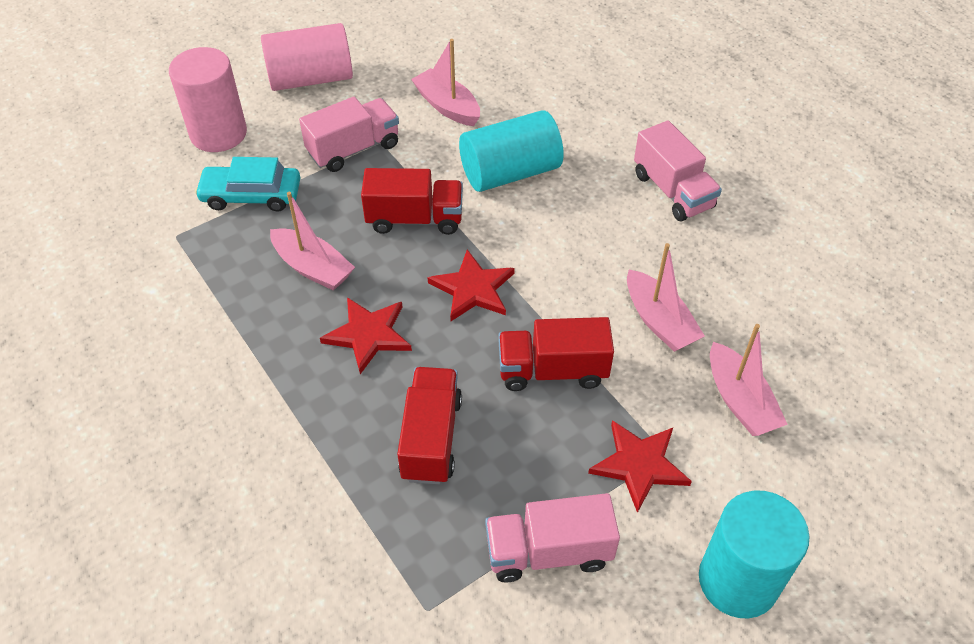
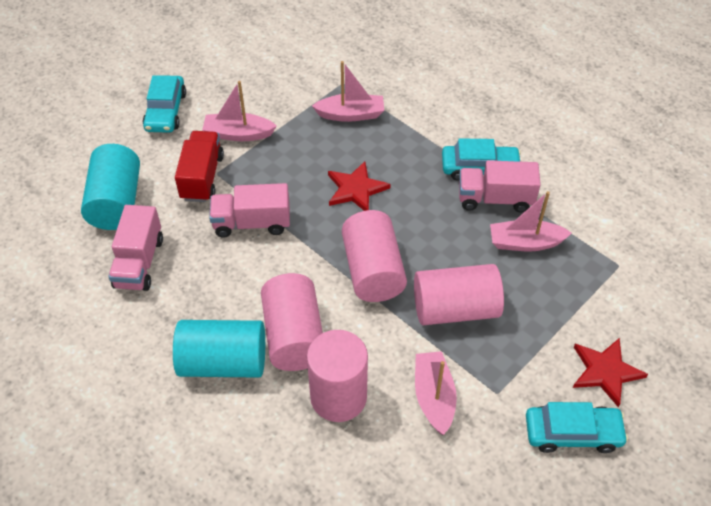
pink cylinder: [169,47,247,152] [261,23,353,91] = 2 -> [261,273,323,371] [307,330,368,422] [342,210,407,302] [414,264,504,325] = 4
red star: [320,297,412,374] [428,249,515,321] [588,420,692,513] = 3 -> [328,161,391,211] [573,338,648,408] = 2
red truck: [361,168,463,235] [397,367,462,484] [498,317,614,391] = 3 -> [175,131,224,202] = 1
turquoise car: [195,157,300,212] = 1 -> [143,75,186,133] [442,138,521,181] [526,402,628,453] = 3

